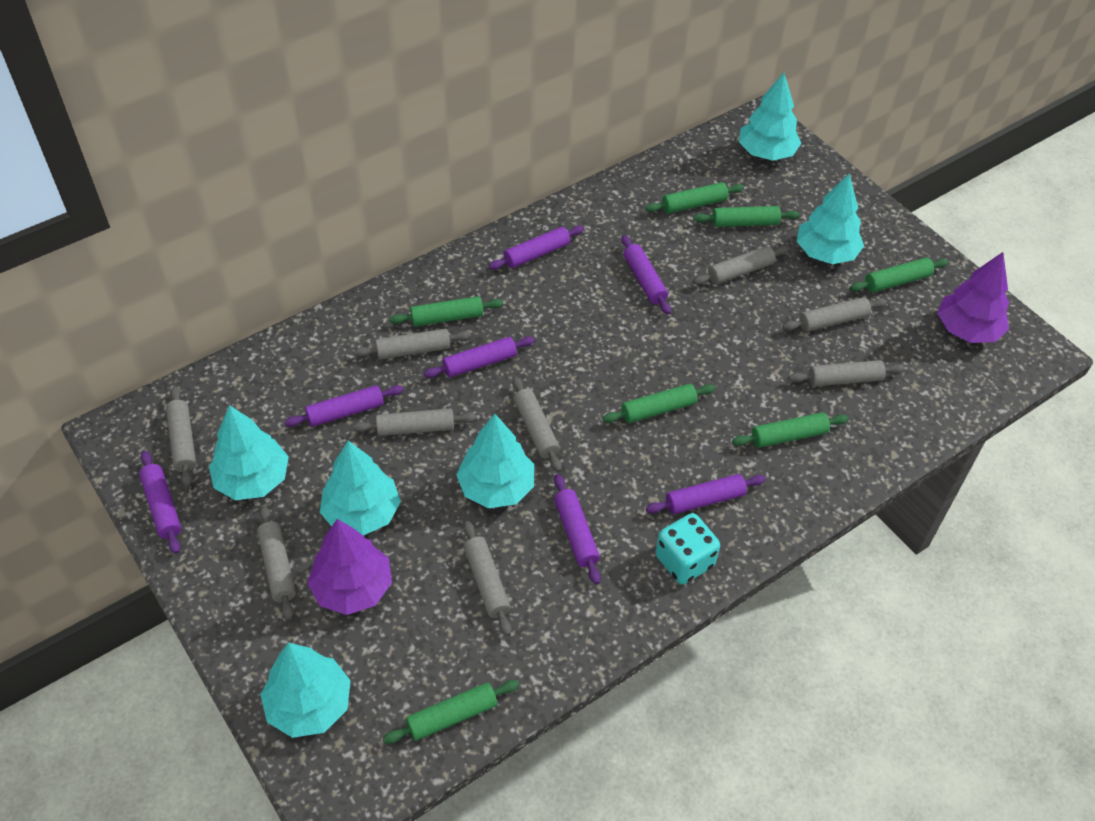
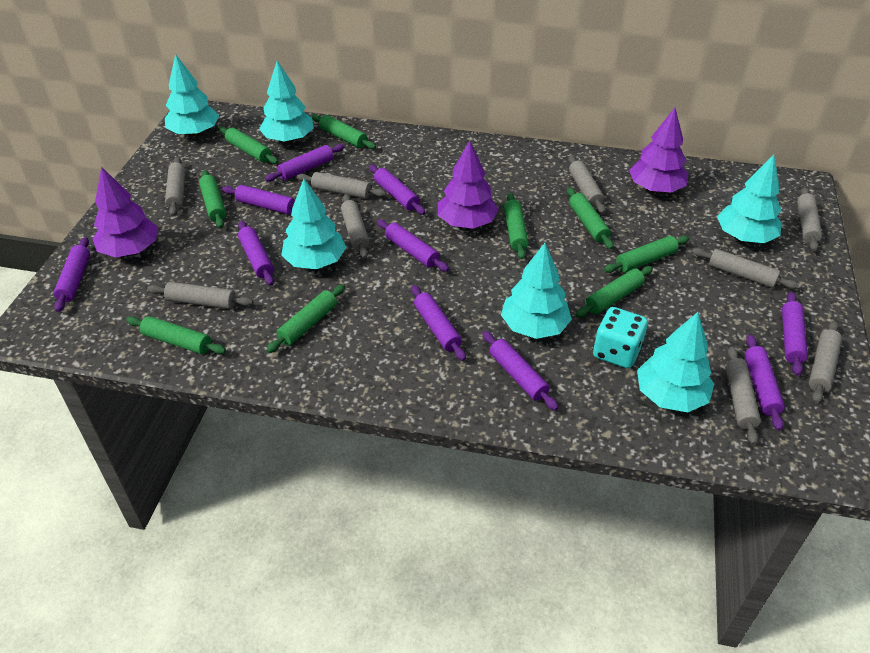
green rolling pin: [383,680,519,744] [390,296,503,327] [603,384,715,423] [646,182,744,214] [693,206,799,227] [732,412,848,448] [850,258,948,292] = 7 -> [126,316,226,354] [199,170,226,228] [219,126,278,164] [266,284,345,353] [311,114,376,149] [504,193,529,259] [567,187,614,250] [575,266,653,317] [604,236,690,273] = 9
purple rolling pin: [139,451,181,554] [284,385,403,427] [424,336,535,378] [489,226,584,270] [554,474,601,584] [621,235,671,315] [646,474,766,514] = 7 -> [54,237,90,312] [222,185,295,215] [238,221,274,286] [265,144,344,182] [369,165,425,215] [377,219,449,272] [411,285,466,361] [482,331,559,411] [745,335,785,431] [782,292,808,376] = 10
purple tree: [307,519,392,615] [937,252,1009,343] = 2 -> [93,166,158,258] [438,141,499,229] [629,108,688,193] = 3

